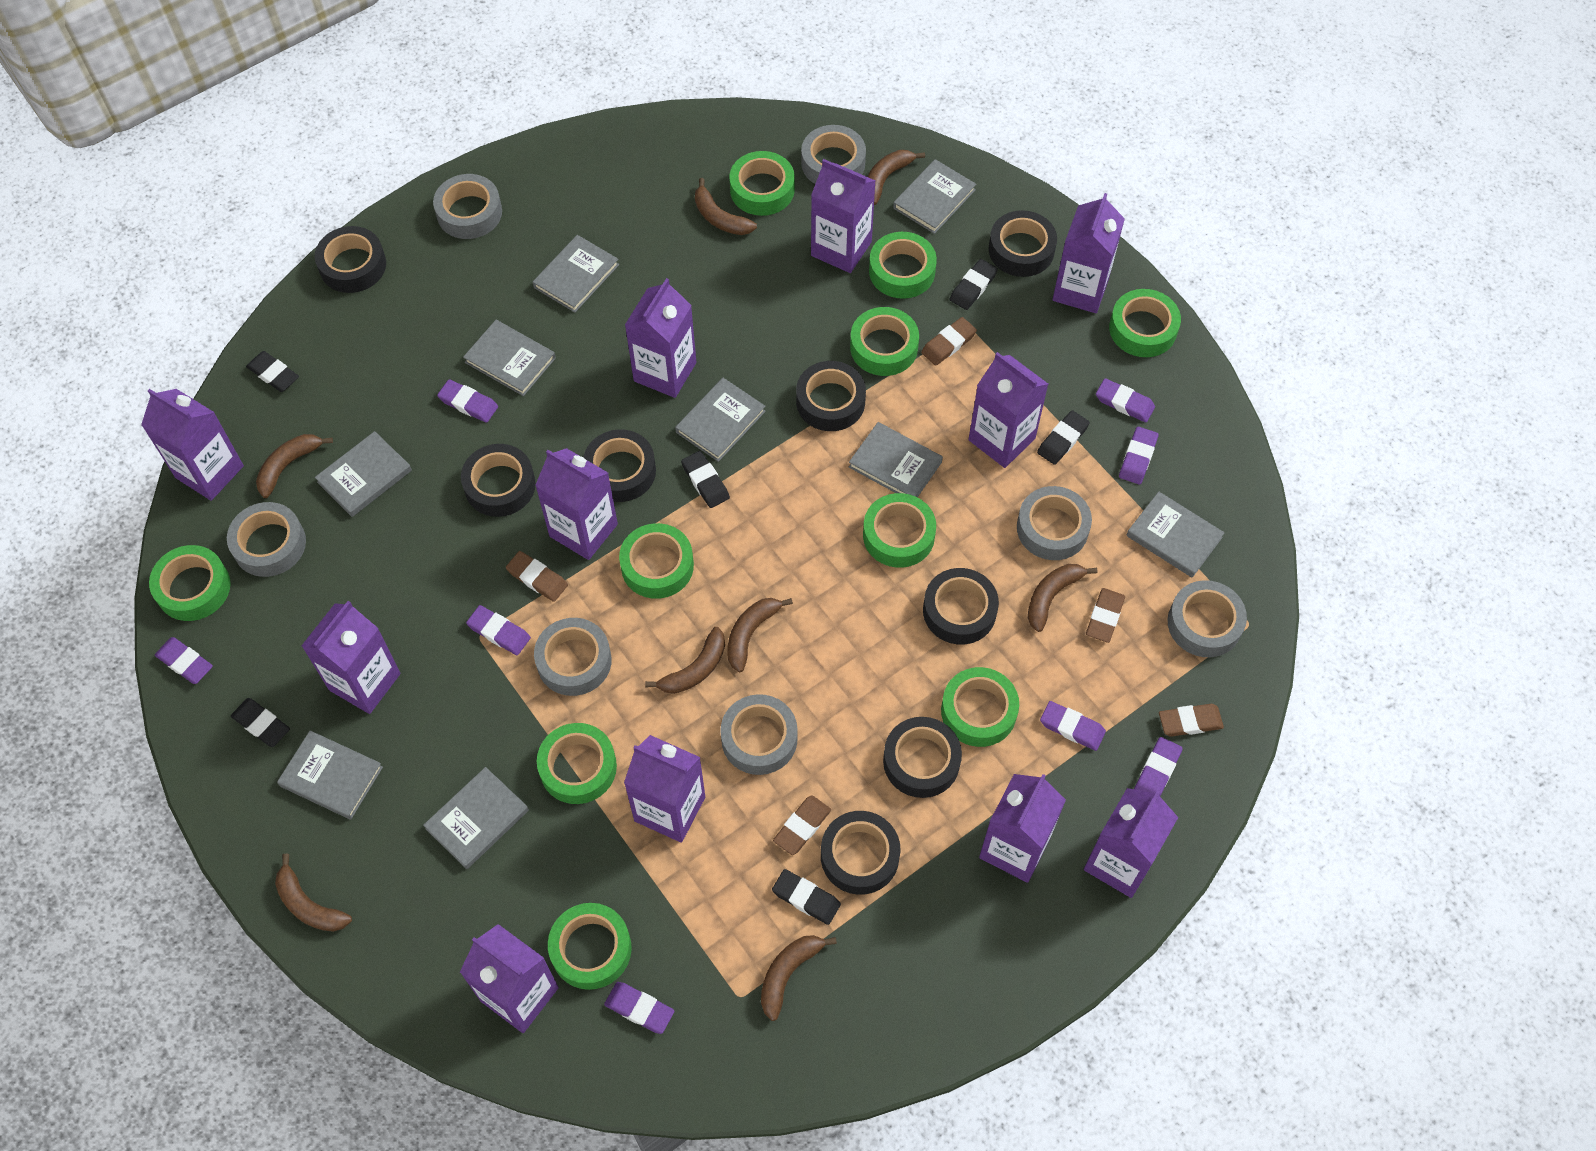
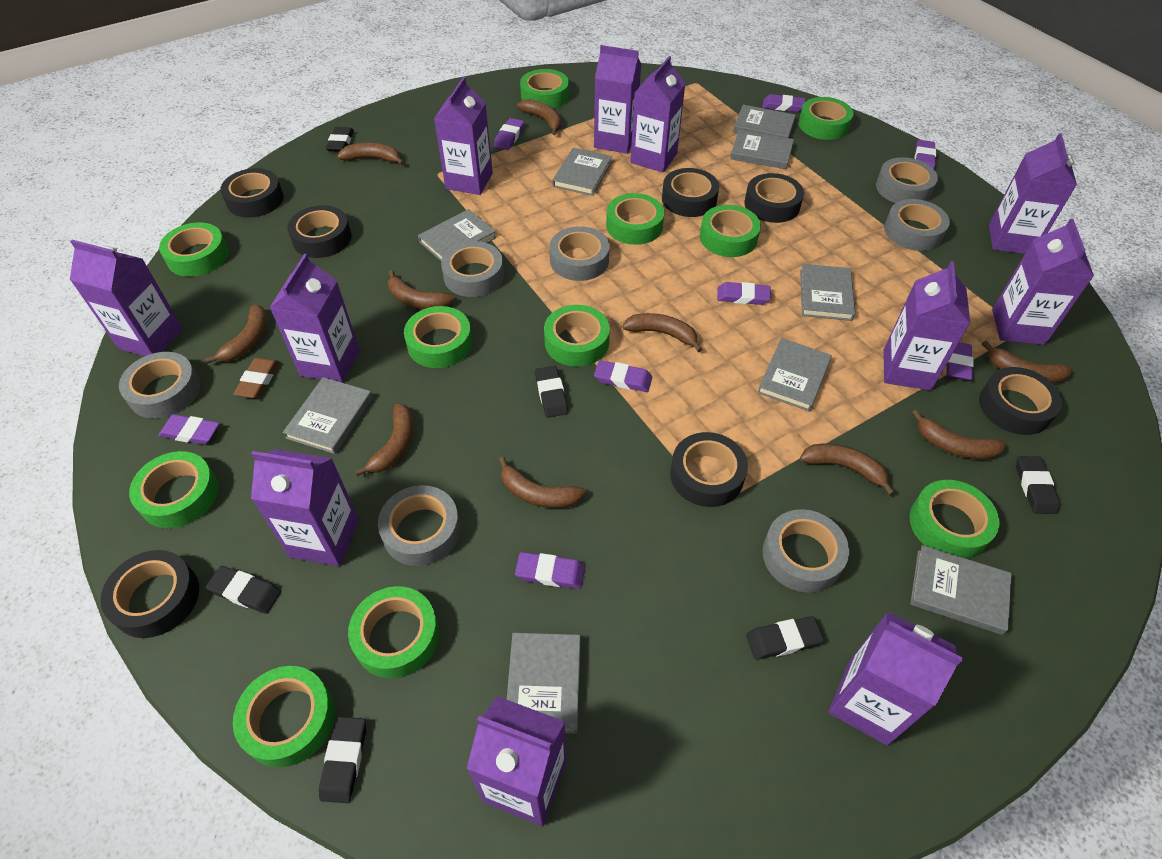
black tape: [315,226,386,293] [461,444,536,517] [583,429,656,502] [796,361,866,431] [821,811,901,895] [883,717,962,798] [923,568,999,645] [989,210,1057,277] = 8 -> [100,550,199,638] [220,168,284,218] [287,205,352,258] [662,168,719,217] [670,432,748,507] [745,173,804,223] [979,367,1062,435] = 7
brown banana: [256,434,333,498] [275,853,352,932] [645,627,725,694] [695,178,757,235] [728,598,793,672] [761,935,837,1021] [867,150,925,205] [1028,564,1097,632] = 8 -> [205,304,267,364] [337,143,404,165] [355,403,413,476] [388,270,454,309] [499,457,586,508] [517,99,561,135] [622,313,702,352] [800,444,895,496] [912,410,1006,459] [982,341,1072,383] = 10
brown eraser: [506,551,568,602] [773,795,831,855] [921,317,977,366] [1086,588,1125,643] [1159,704,1224,737] = 5 -> [233,358,280,398] = 1
green tape: [149,545,231,621] [537,723,617,804] [548,903,632,990] [619,523,694,599] [729,151,795,216] [850,307,919,376] [863,493,936,568] [869,232,937,299] [941,667,1019,747] [1109,289,1181,357] = 10 -> [129,451,219,528] [159,222,229,277] [233,666,335,767] [348,586,439,679] [404,306,472,368] [520,69,569,109] [544,305,610,367] [606,193,665,245] [700,205,761,257] [798,97,854,140] [910,480,1000,559] = 11

